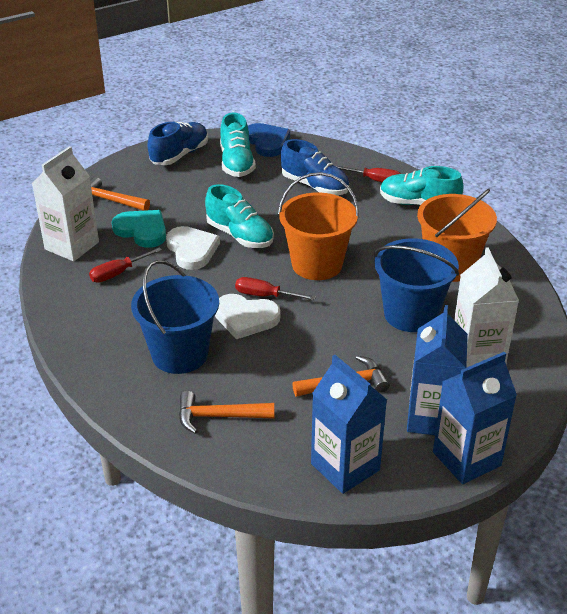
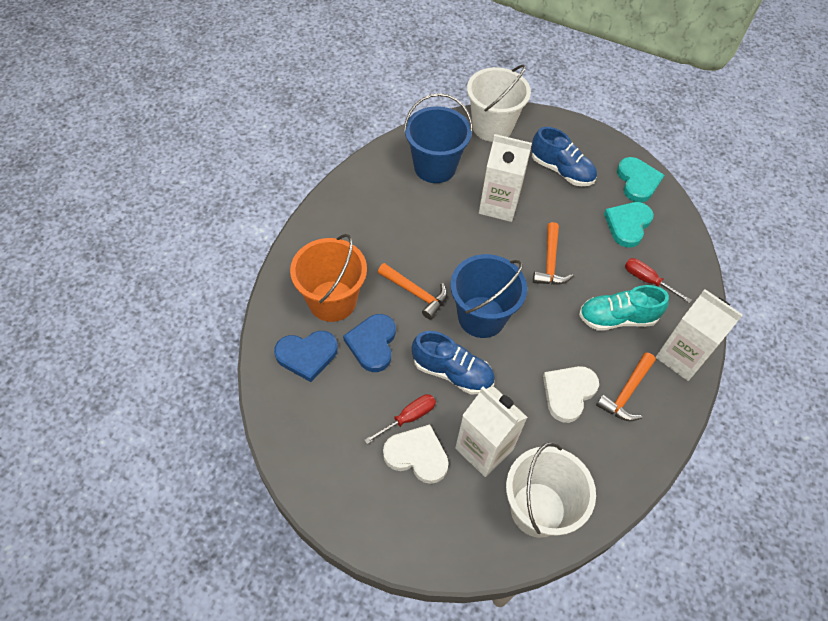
blue carton: [311,355,387,494] [407,305,468,435] [433,352,517,484] = 3 -> none = 0
blue heart: [248,123,290,157] = 1 -> [274,331,338,382] [343,314,396,372] = 2
orange bucket: [278,172,359,280] [417,189,497,282] = 2 -> [290,234,367,322] = 1
red screwdriver: [89,247,162,283] [235,277,316,300] [334,165,401,182] = 3 -> [364,394,436,444] [625,258,691,303] = 2
turquoise heart: [112,210,166,248] = 1 -> [604,202,654,247] [617,157,664,203] = 2
turquoise shoe: [205,184,274,248] [220,112,256,177] [380,166,464,205] = 3 -> [579,285,669,331] = 1
white bucket: none = 0 -> [467,65,531,142] [506,442,596,538] = 2
white carton: [32,146,99,261] [454,247,519,368] = 2 -> [455,387,528,477] [479,134,532,222] [656,289,743,381] = 3

